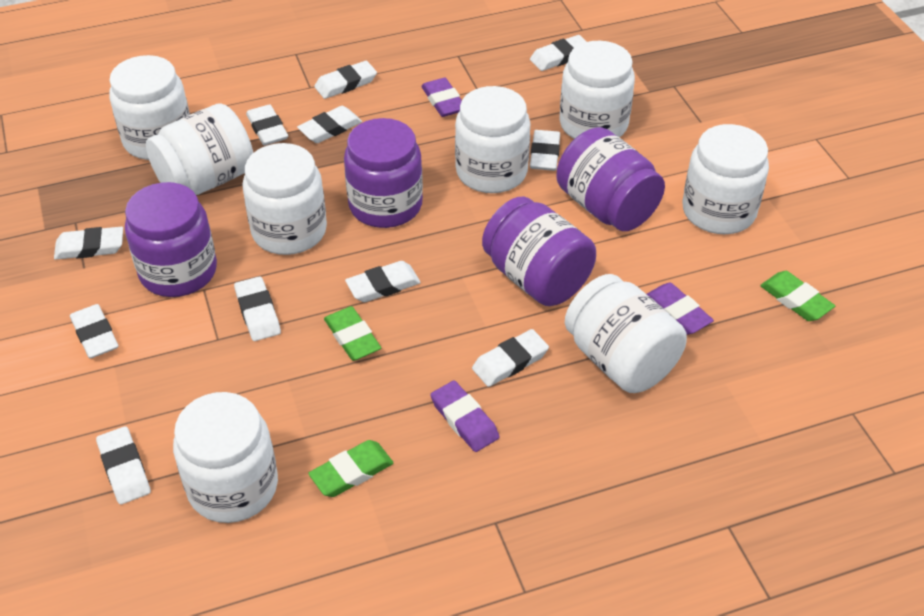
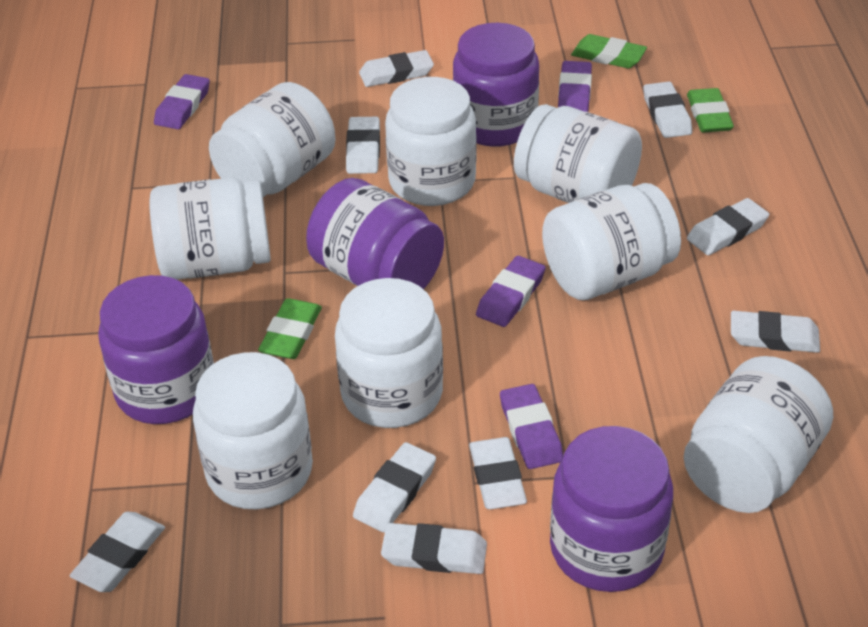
purple eraser: [421,78,462,117] [430,381,500,452] [647,283,714,335] = 3 -> [154,74,210,129] [476,256,546,327] [500,384,563,469] [558,61,592,112] = 4
white eraser: [54,227,123,260] [70,304,118,358] [96,426,151,504] [234,276,281,341] [246,104,288,145] [297,106,362,143] [314,61,377,99] [345,261,421,302] [472,329,549,387] [530,35,587,71] [530,130,560,171] = 11 -> [69,512,165,592] [346,117,380,174] [353,442,436,532] [359,50,434,87] [381,523,487,574] [469,437,527,509] [643,82,692,138] [687,198,769,255] [731,311,820,353] = 9

